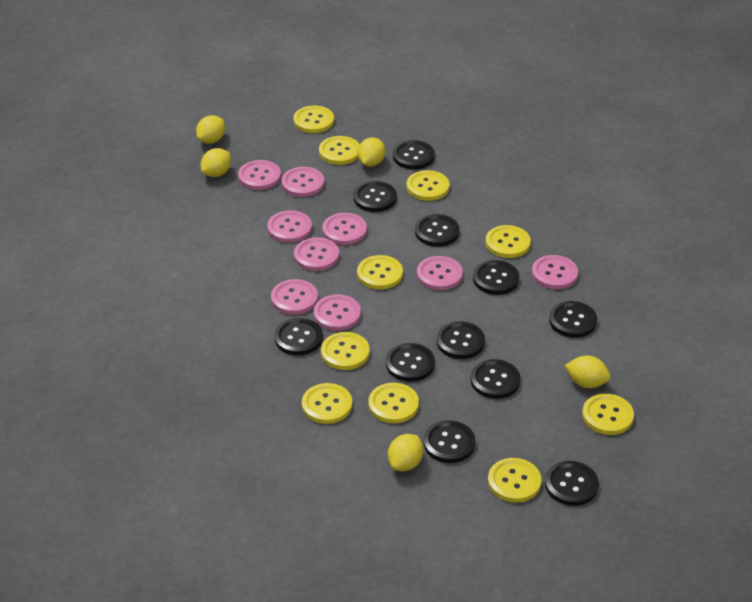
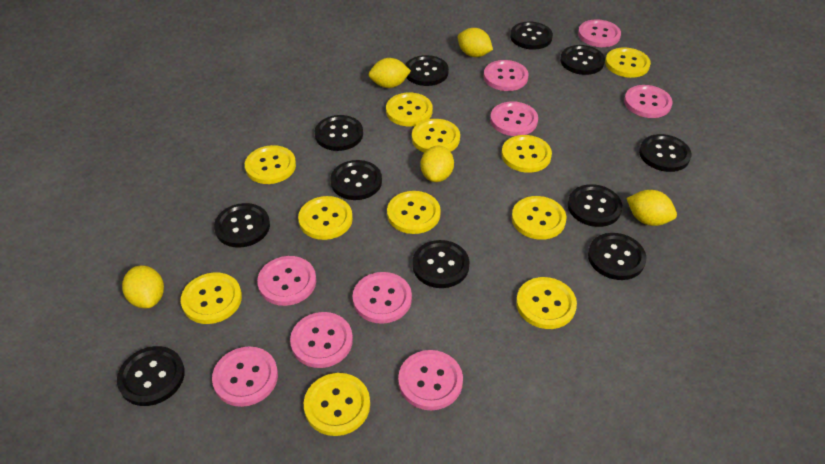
yellow button: [293,106,334,133] [302,383,352,424] [319,136,360,165] [321,332,370,370] [357,255,403,290] [368,383,419,423] [407,170,450,201] [486,225,531,258] [488,458,541,503] [582,394,634,435] = 10 -> [181,272,242,324] [245,145,296,184] [298,196,353,240] [304,373,370,436] [386,93,433,126] [387,191,441,234] [412,119,460,153] [501,135,552,173] [512,196,567,240] [516,277,577,329] [605,47,651,78] = 11

